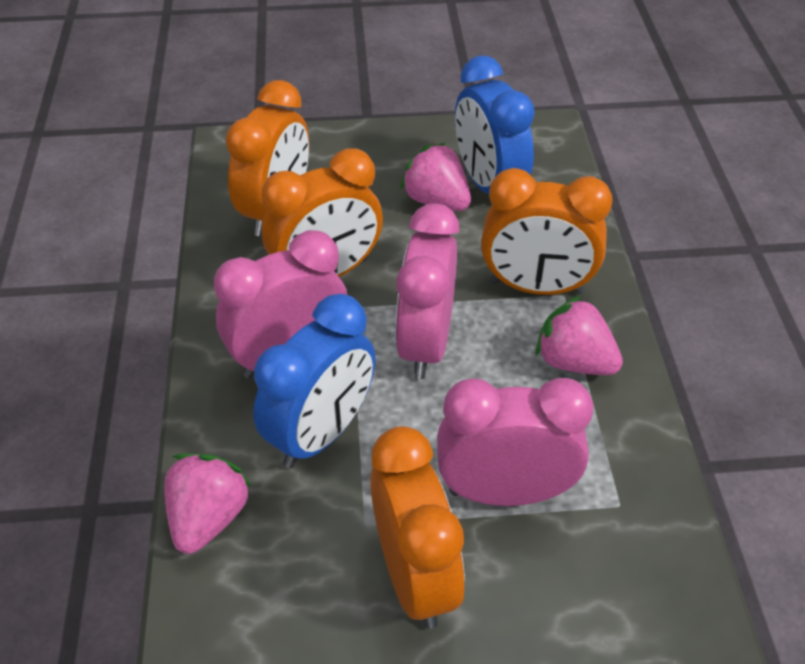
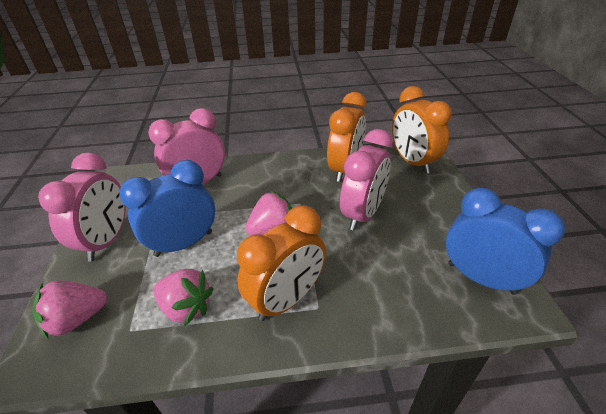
orange clock: [226,80,309,236] [262,148,383,277] [370,426,465,629] [481,168,613,295] = 4 -> [237,205,326,321] [327,92,367,182] [392,86,452,174] = 3

